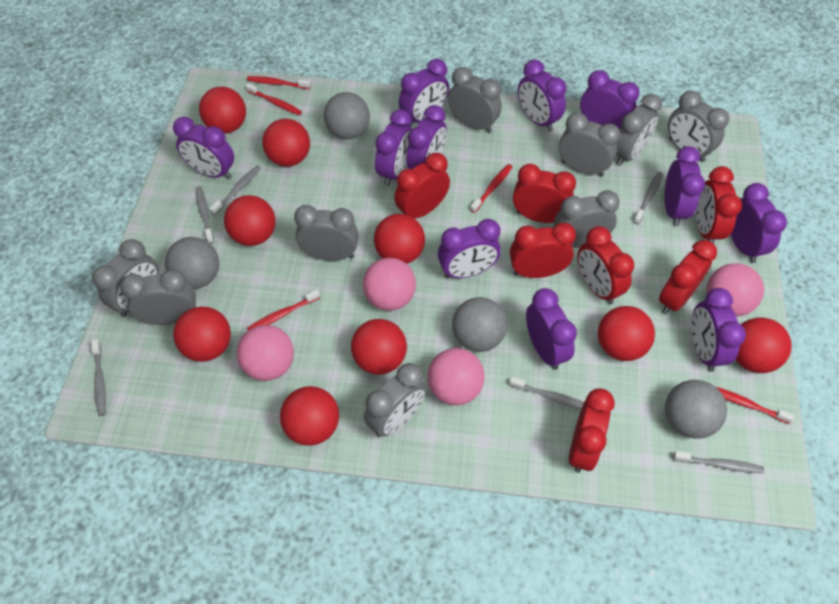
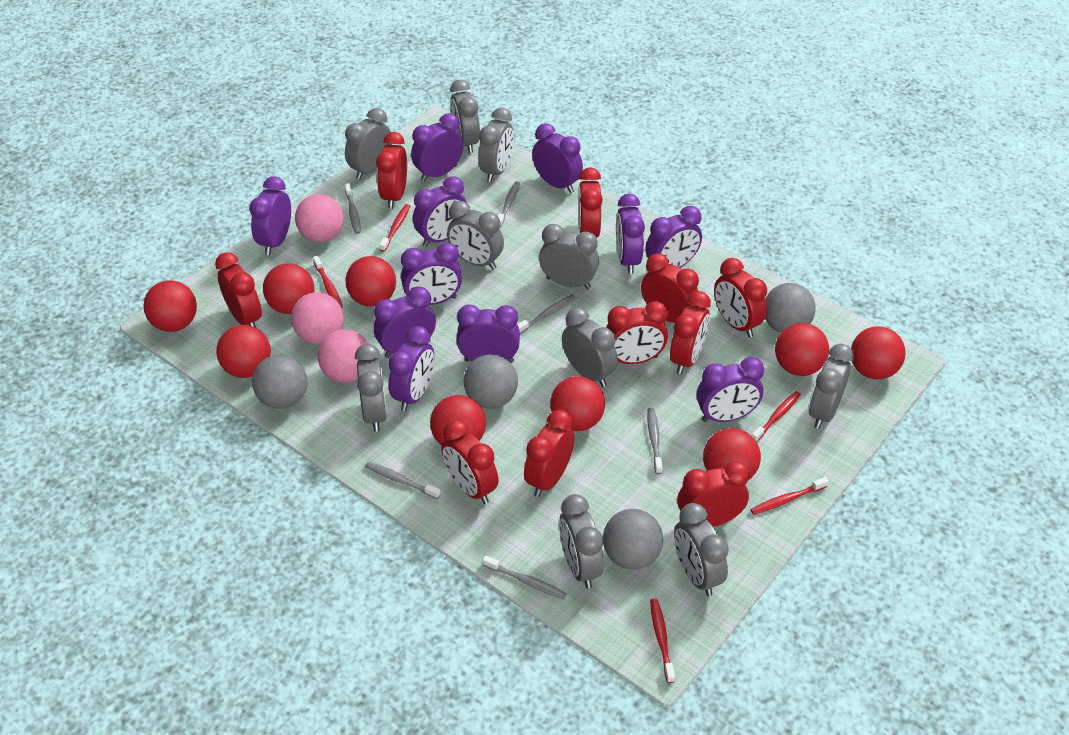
grey clock: [92,239,159,317] [120,269,196,325] [294,205,359,261] [364,363,427,437] [448,67,502,133] [554,190,620,248] [559,113,620,177] [616,94,662,166] [668,90,729,162] = 9 -> [345,108,392,180] [355,344,387,432] [447,201,504,270] [450,80,480,153] [478,108,514,182] [539,224,599,289] [559,494,604,588] [562,307,618,387] [674,503,729,596] [809,344,854,429] = 10
pink ball: [237,325,294,381] [363,258,416,311] [428,348,485,405] [706,263,764,317] = 4 -> [291,292,344,344] [295,194,344,242] [318,329,368,383] = 3
red clock: [394,153,450,218] [510,223,576,278] [513,164,576,223] [569,388,615,473] [578,226,634,305] [659,240,717,315] [696,166,742,243] = 7 -> [215,252,262,328] [376,132,407,209] [441,420,499,504] [524,410,574,497] [578,167,603,238] [606,301,668,364] [641,253,699,323] [670,291,711,374] [677,461,750,527] [714,258,767,337] = 10

